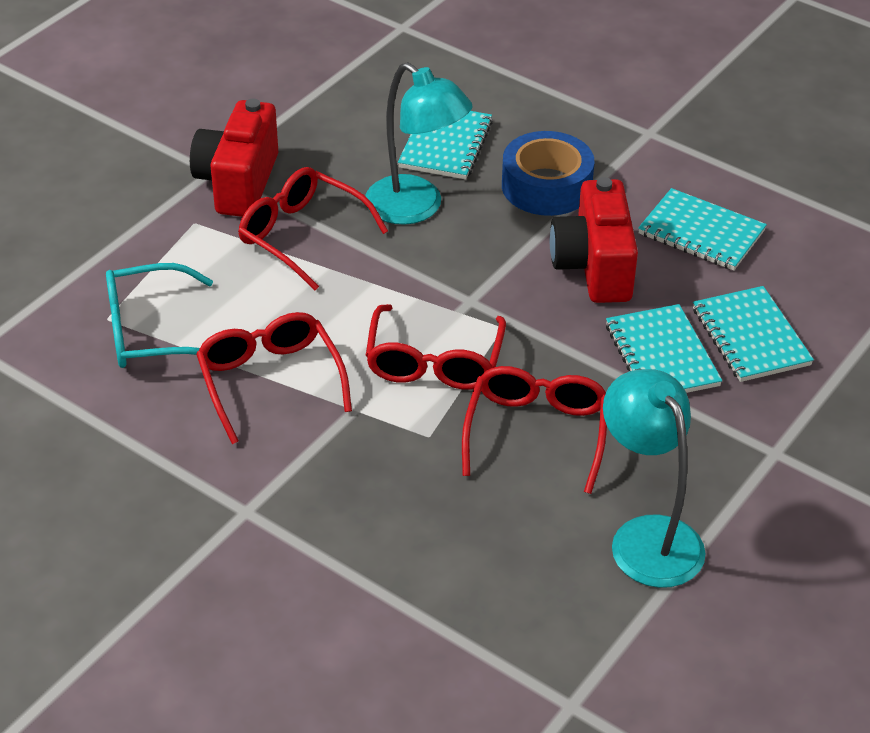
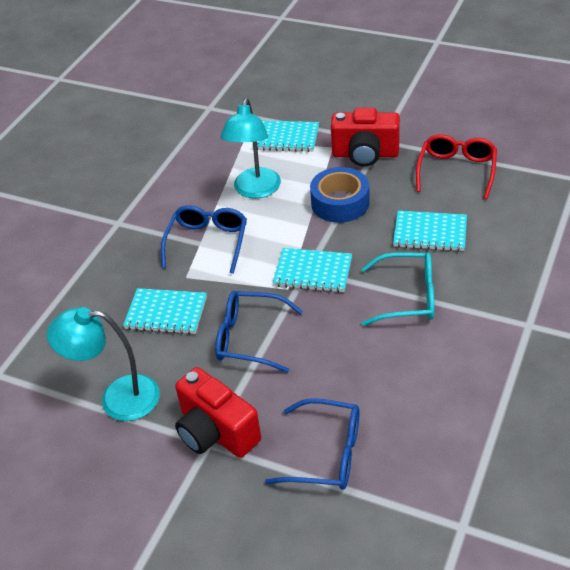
blue glasses: none = 0 -> [161,205,247,274] [215,291,303,373] [265,398,360,490] = 3
red glasses: [196,312,352,444] [238,167,388,290] [366,304,506,390] [462,366,607,494] = 4 -> [416,134,497,199] = 1

